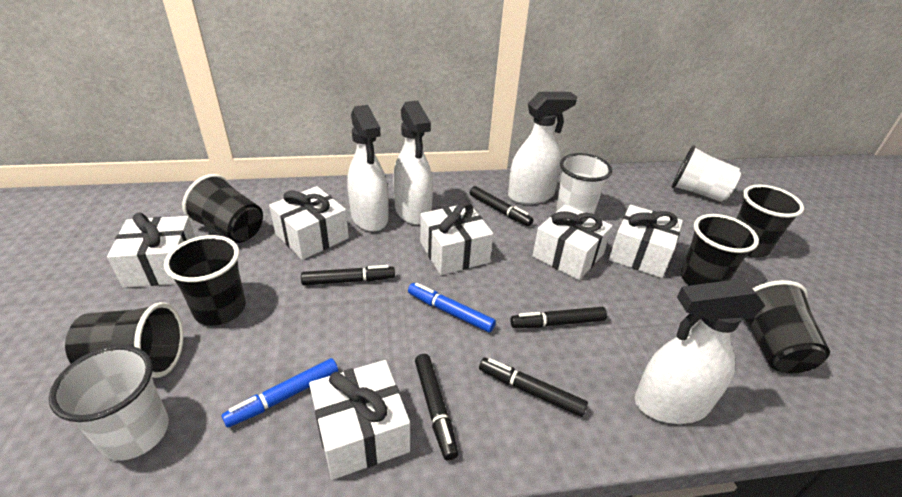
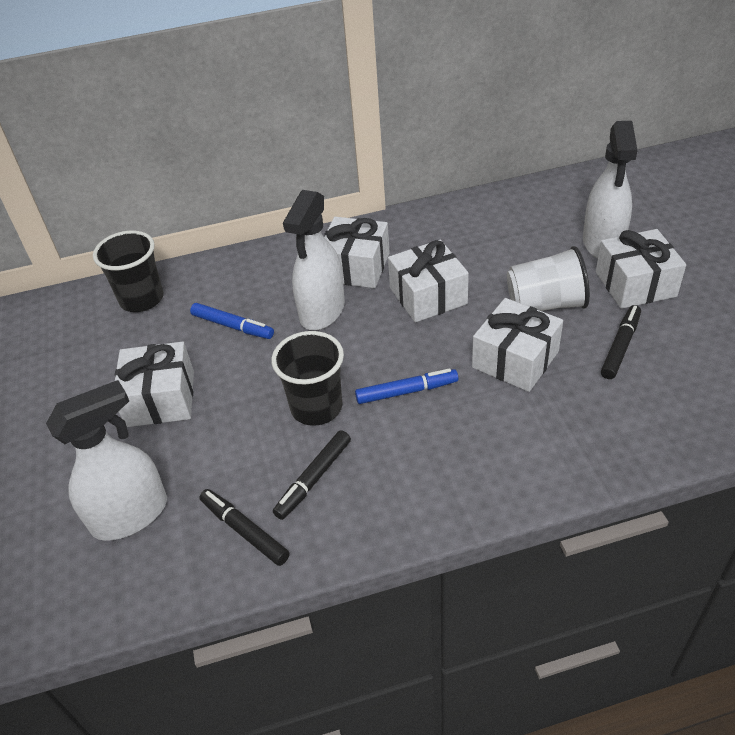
black cup: [65,302,184,378] [164,235,246,326] [182,174,263,243] [681,214,759,286] [736,185,804,257] [745,280,830,373] = 6 -> [93,230,164,312] [271,331,344,426] = 2
black marker: [301,265,395,285] [415,354,458,461] [470,186,533,226] [479,358,588,417] [510,307,607,328] = 5 -> [199,489,290,566] [273,430,351,520] [601,305,641,379] = 3
white cup: [49,345,169,461] [556,153,612,214] [671,145,741,202] = 3 -> [507,246,590,311] = 1
white gift: [107,213,195,288] [269,186,349,260] [309,360,410,480] [420,202,493,275] [533,204,612,280] [609,205,683,278] = 6 -> [115,342,194,427] [324,217,390,288] [388,240,469,323] [472,298,563,392] [596,229,686,309] = 5
white spray bottle: [347,105,388,232] [393,101,433,225] [508,92,577,204] [635,279,765,424] = 4 -> [46,380,167,541] [283,190,345,330] [583,121,638,259] = 3

